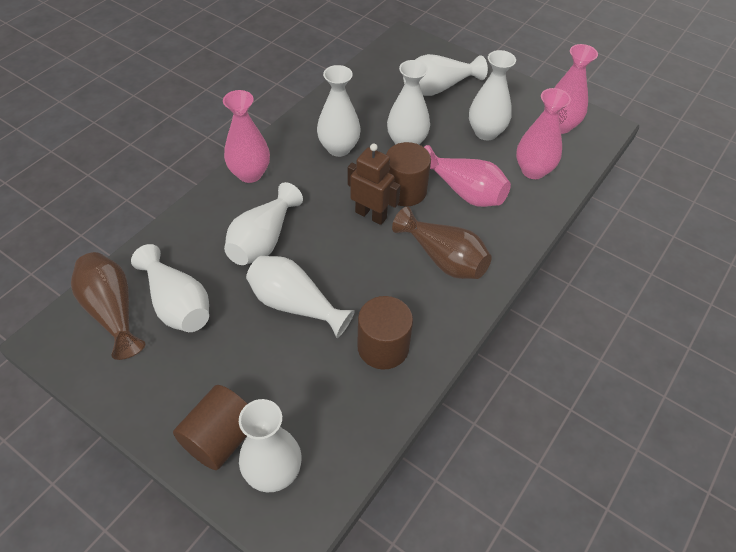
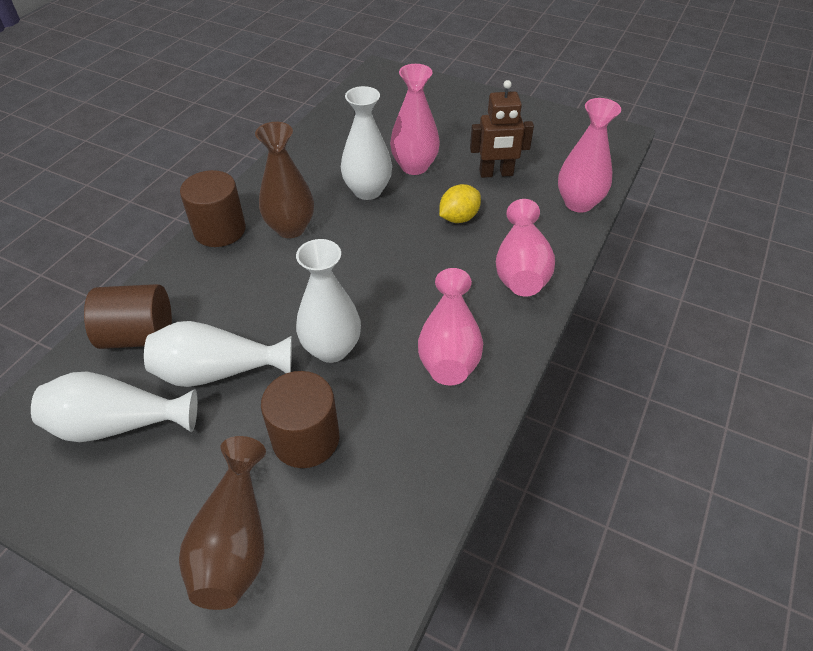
white vase: [131,244,209,332] [224,182,303,265] [239,399,301,492] [246,256,355,338] [317,65,360,157] [387,60,430,144] [403,54,488,96] [469,50,516,140] = 8 -> [31,371,198,442] [144,321,292,387] [296,239,361,363] [341,86,392,200] = 4
yellow lemon: none = 0 -> [439,184,481,223] = 1

